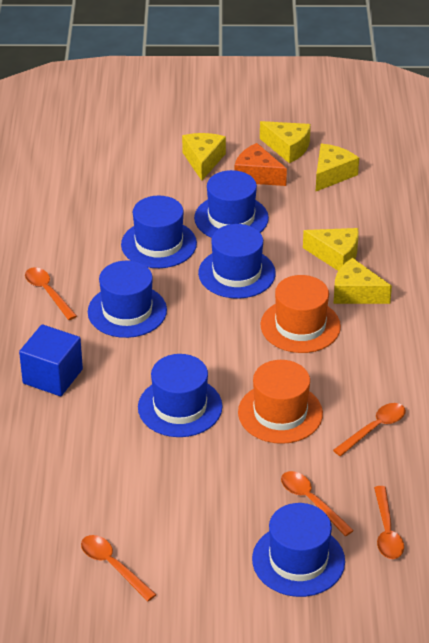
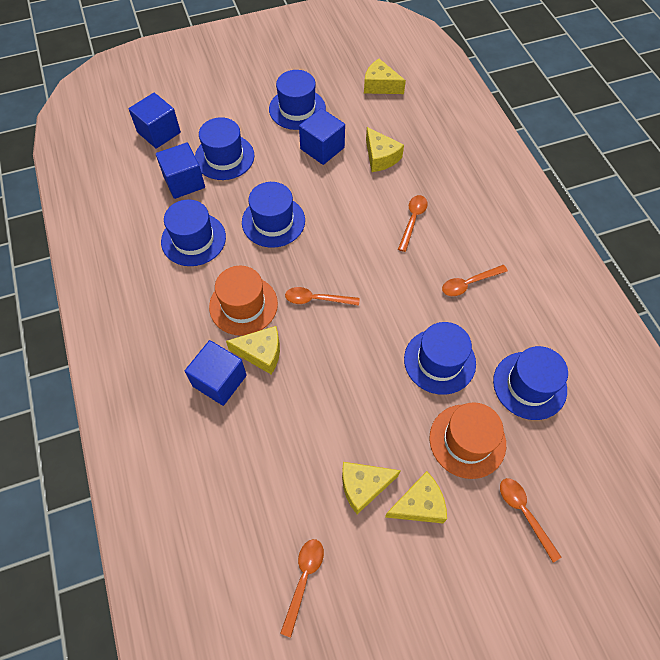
blue cube: [19,324,83,396] = 1 -> [129,93,181,149] [156,142,205,199] [185,340,247,406] [299,108,345,165] = 4
orange cheese: [235,143,287,186] = 1 -> none = 0

